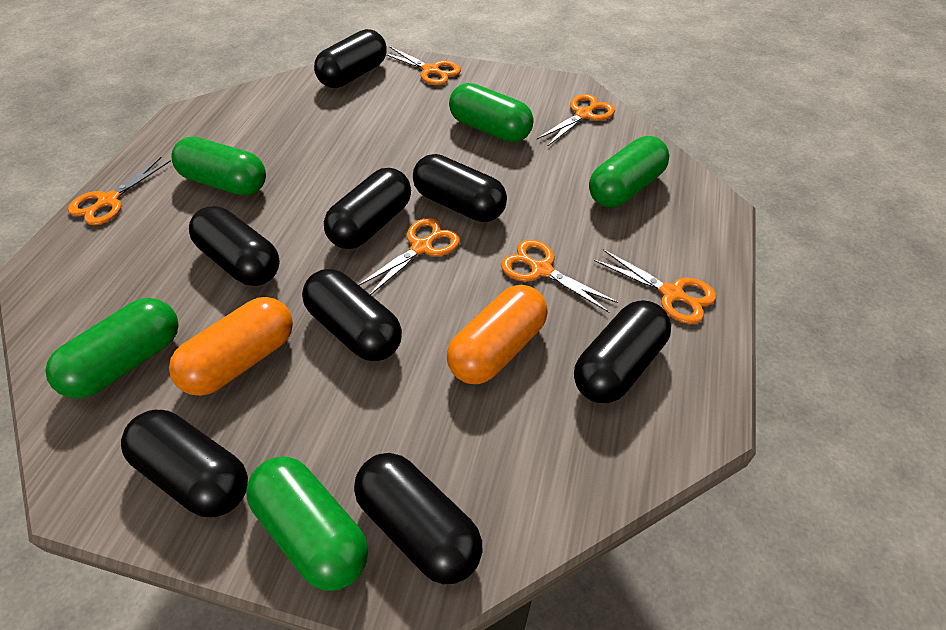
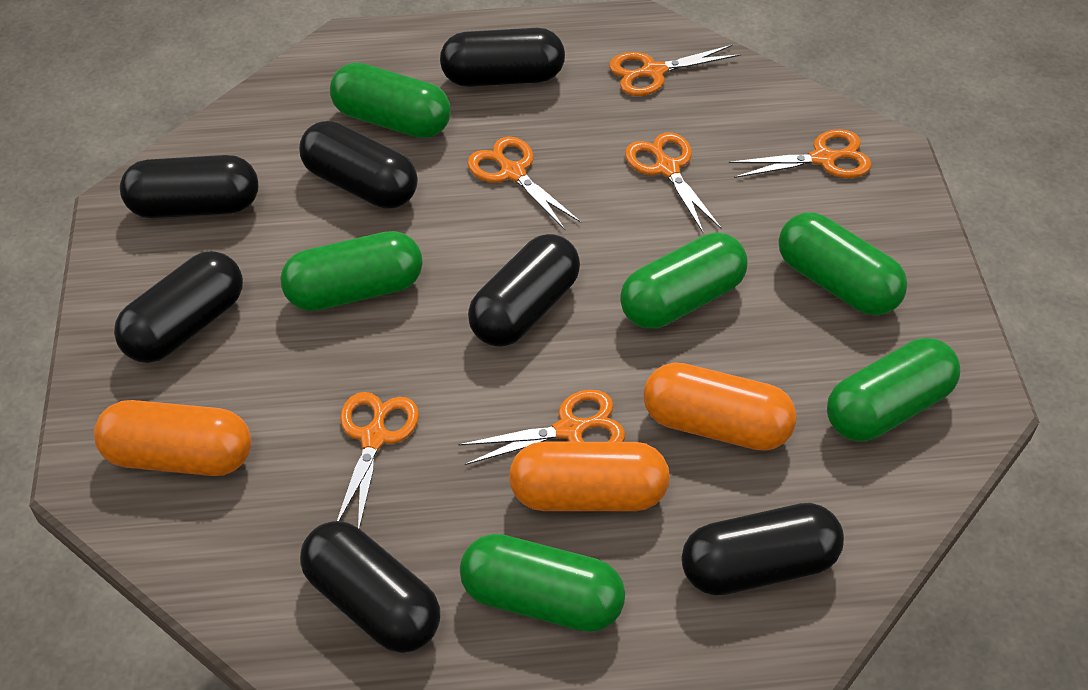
black capsule: [121,410,248,517] [189,206,280,286] [302,269,402,361] [314,29,387,88] [324,168,411,249] [354,453,482,584] [413,154,507,222] [574,300,671,403] = 8 -> [114,251,243,363] [120,155,258,218] [299,121,418,209] [300,521,440,653] [440,28,565,87] [468,234,580,347] [681,503,844,595] = 7
green capsule: [45,298,179,398] [172,137,266,196] [246,456,368,591] [449,83,534,143] [589,136,669,208] = 5 -> [280,231,423,311] [330,62,451,138] [460,534,625,632] [620,233,748,329] [779,212,908,316] [827,338,960,441] = 6
orange capsule: [169,297,293,396] [447,285,548,384] = 2 -> [94,400,251,476] [509,442,670,511] [643,362,797,451] = 3

